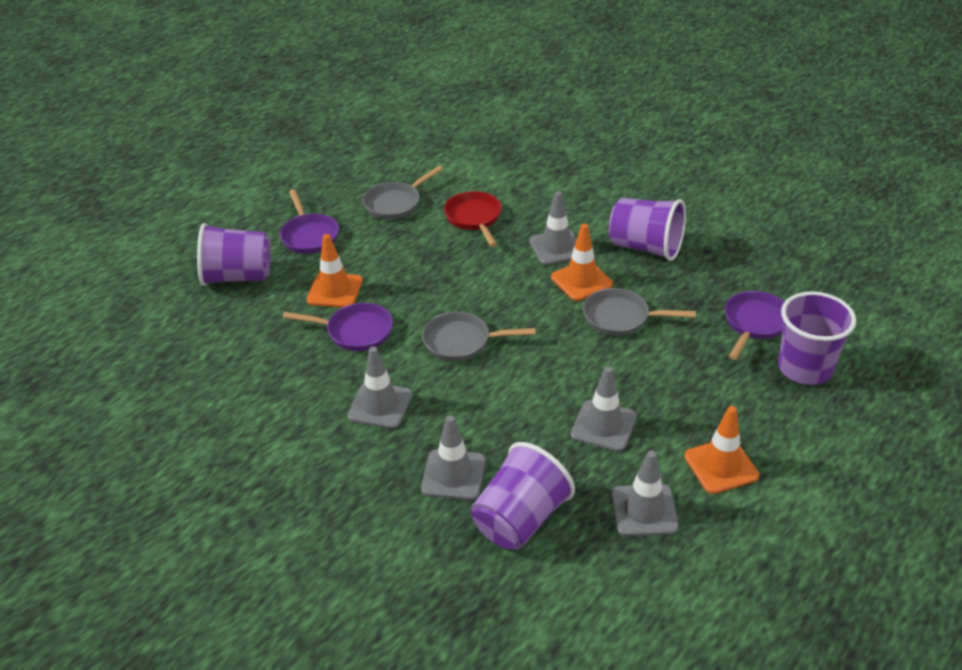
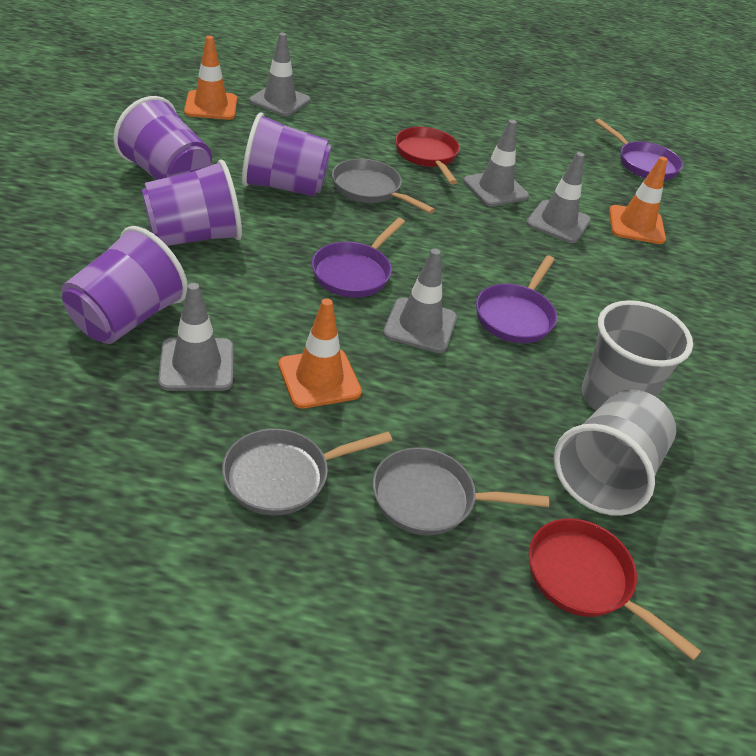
grey cup: none = 0 -> [554,389,676,516] [582,300,693,411] = 2
red pan: [444,191,502,247] = 1 -> [395,127,460,184] [528,518,701,661] = 2

